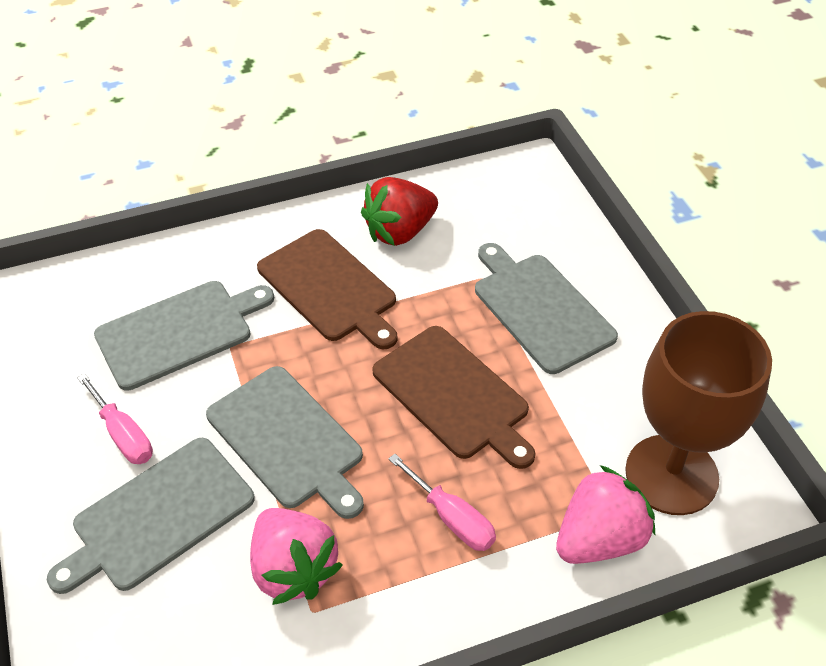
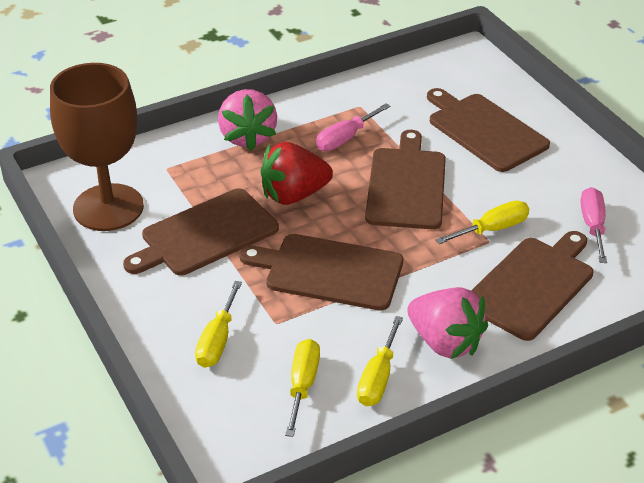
brown cutting board: [257,229,398,349] [372,326,535,469] = 2 -> [123,188,279,275] [239,234,403,311] [365,130,446,229] [427,88,550,172] [471,231,593,341] = 5
grey cutting board: [47,438,255,594] [94,281,274,391] [206,366,364,519] [475,243,618,374] = 4 -> none = 0
yellow screwdriver: none = 0 -> [195,281,242,368] [285,339,320,437] [357,316,403,406] [435,201,529,244] = 4

